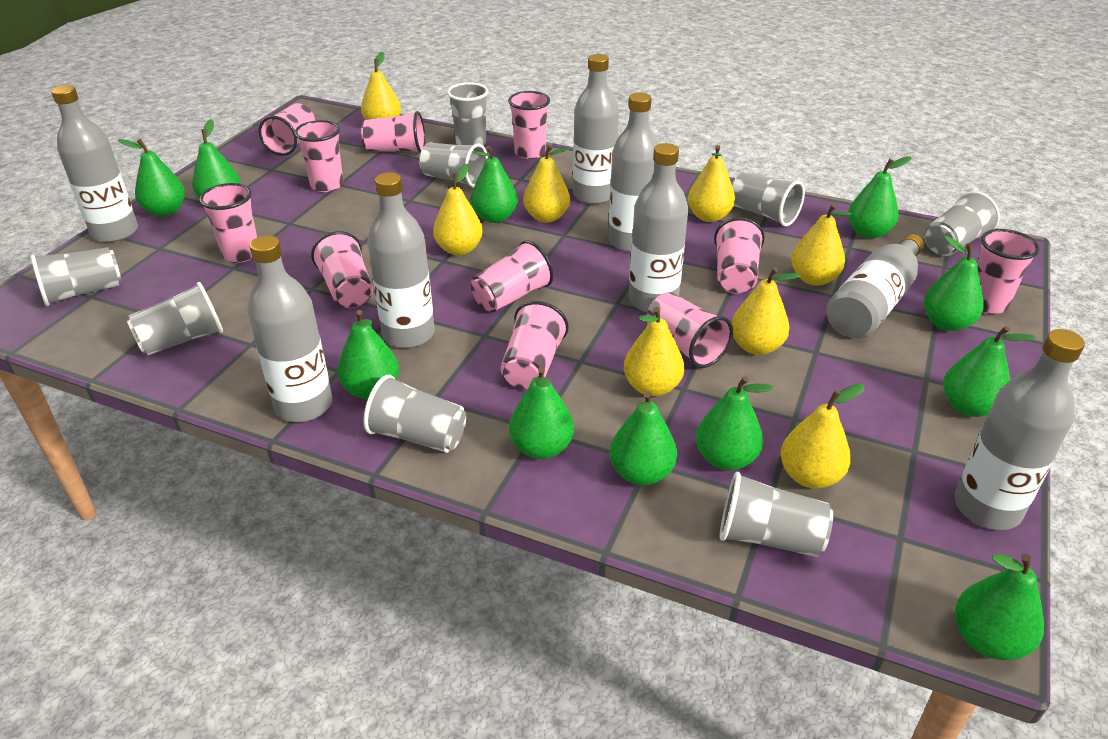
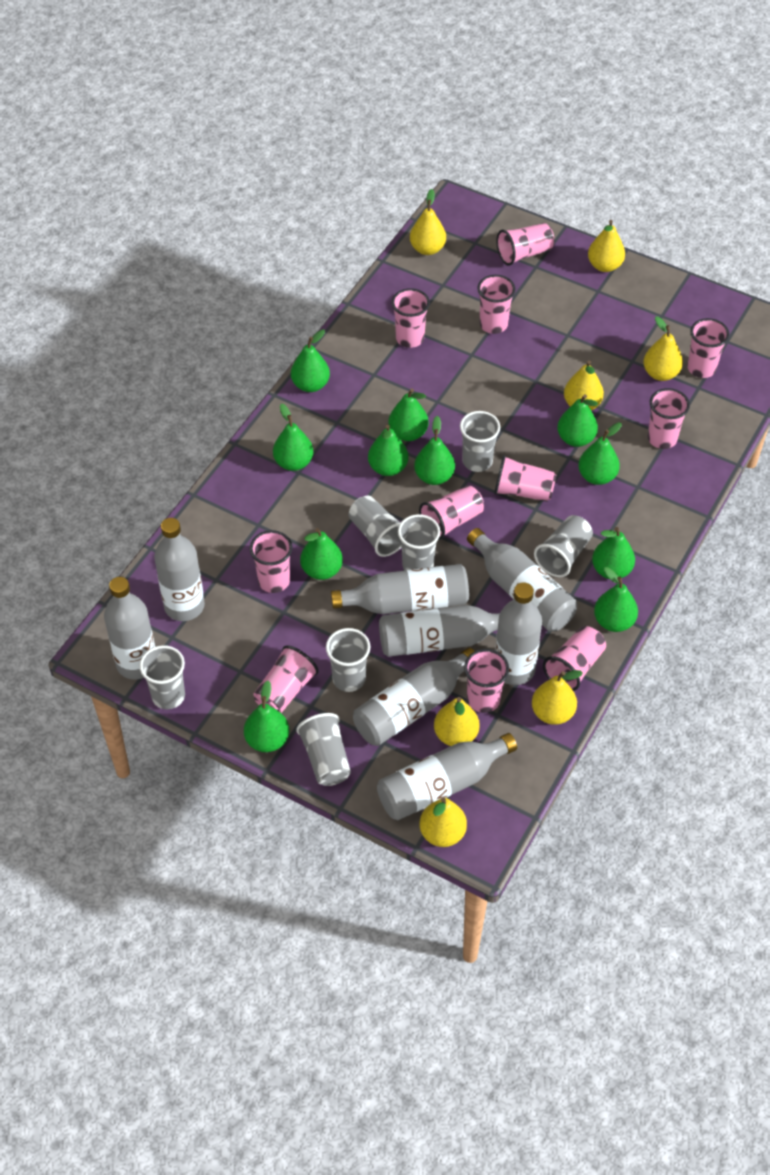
grey cup: [31,247,122,306] [127,282,223,355] [363,375,466,453] [419,142,488,188] [447,82,489,145] [720,472,833,557] [732,172,805,227] [924,191,1000,256] = 8 -> [140,645,185,709] [296,713,351,786] [326,628,370,692] [348,495,402,557] [398,514,440,570] [460,411,500,472] [534,515,593,577] = 7
yellow pear: [361,52,401,120] [433,163,483,255] [523,145,570,223] [624,307,684,396] [688,145,735,222] [732,267,800,355] [781,383,865,489] [791,204,851,286] = 8 -> [410,189,446,255] [420,797,467,847] [434,697,480,746] [532,670,583,725] [564,360,604,411] [588,220,625,272] [643,316,683,381] = 7

